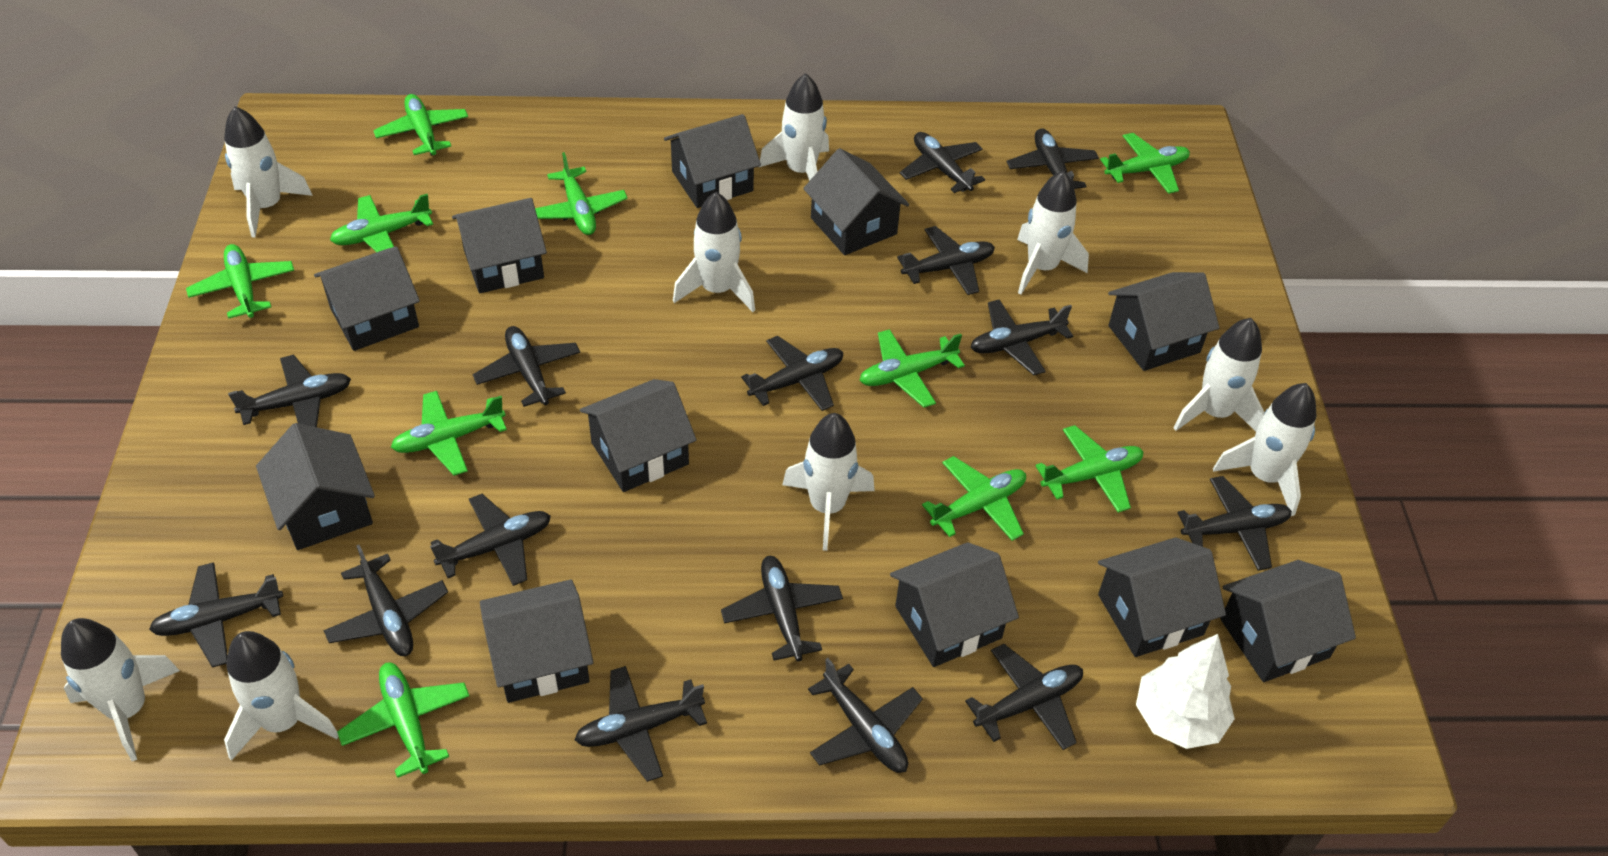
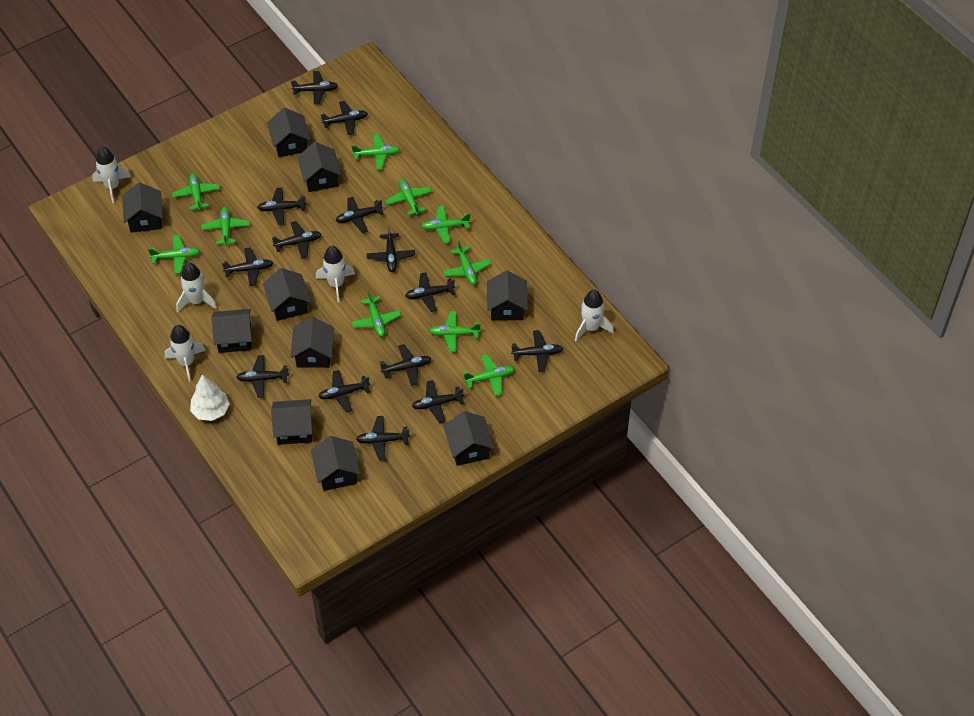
black house: [256,423,375,550] [314,246,420,351] [452,198,547,293] [480,579,593,703] [580,379,697,492] [664,114,761,208] [803,148,909,255] [890,542,1019,667] [1098,537,1226,657] [1108,272,1219,371] [1220,560,1356,682] = 11 -> [122,182,163,233] [211,309,252,353] [263,268,311,321] [267,108,310,157] [271,399,313,445] [291,317,334,368] [297,142,341,192] [311,436,360,491] [443,411,494,466] [487,270,528,321] = 10
black plane: [149,562,283,668] [228,355,351,427] [323,545,448,656] [430,494,551,586] [472,326,580,407] [575,666,707,782] [721,556,843,662] [741,336,843,411] [808,658,923,773] [897,226,995,295] [900,132,985,193] [965,644,1083,750] [970,299,1073,375] [1006,128,1099,189] [1177,476,1292,571] = 15 -> [222,247,273,286] [236,355,289,398] [257,188,306,225] [272,221,321,259] [291,71,338,104] [318,370,370,412] [321,101,368,135] [336,197,383,233] [356,416,410,461] [367,226,415,272] [380,344,431,386] [405,272,455,312] [412,380,464,423] [511,330,563,372] = 14
white rocket: [61,618,180,761] [224,106,313,237] [224,631,339,761] [673,192,755,312] [758,73,829,181] [782,413,875,551] [1017,171,1089,295] [1174,318,1264,431] [1213,383,1316,516] = 9 -> [92,147,131,203] [164,325,206,382] [176,262,217,312] [316,246,355,303] [575,290,614,341] = 5

